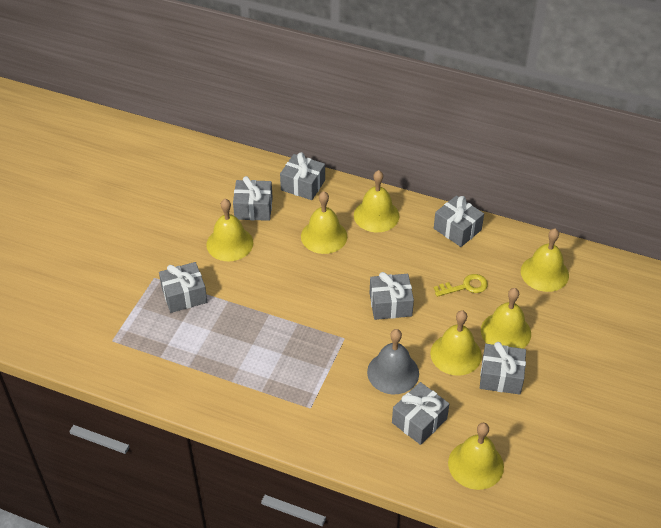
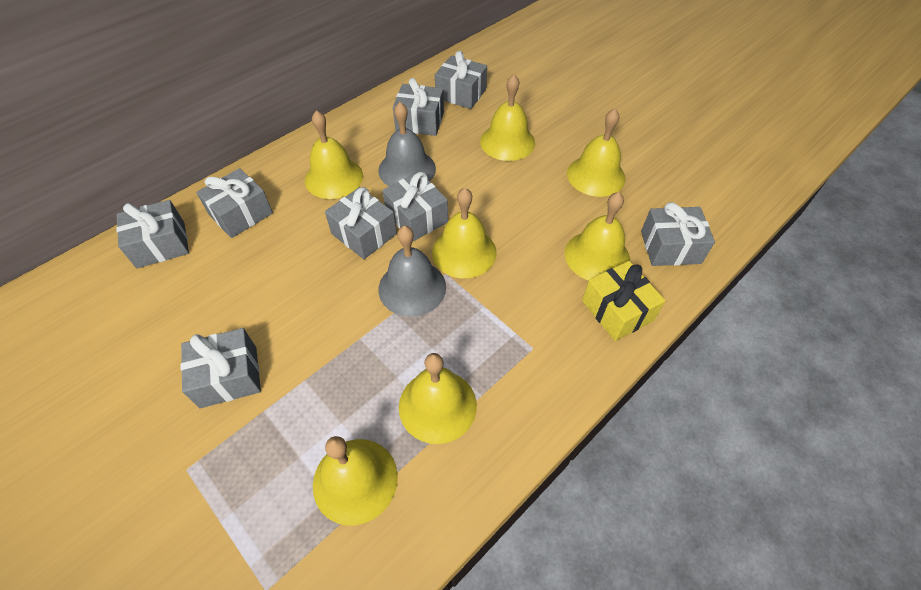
grey bell: [367,329,419,394] = 1 -> [378,102,436,186] [379,226,446,317] = 2
grey gift: [159,262,207,313] [233,176,273,221] [280,152,325,200] [370,272,414,320] [392,382,449,445] [434,196,484,247] [480,342,526,395] = 7 -> [116,200,189,268] [181,328,261,408] [196,168,273,238] [325,187,397,259] [382,172,448,241] [393,78,444,136] [435,51,487,109] [641,202,715,266] = 8
yellow gift: none = 0 -> [582,261,665,341] = 1
yellow key: [434,274,488,297] = 1 -> none = 0

